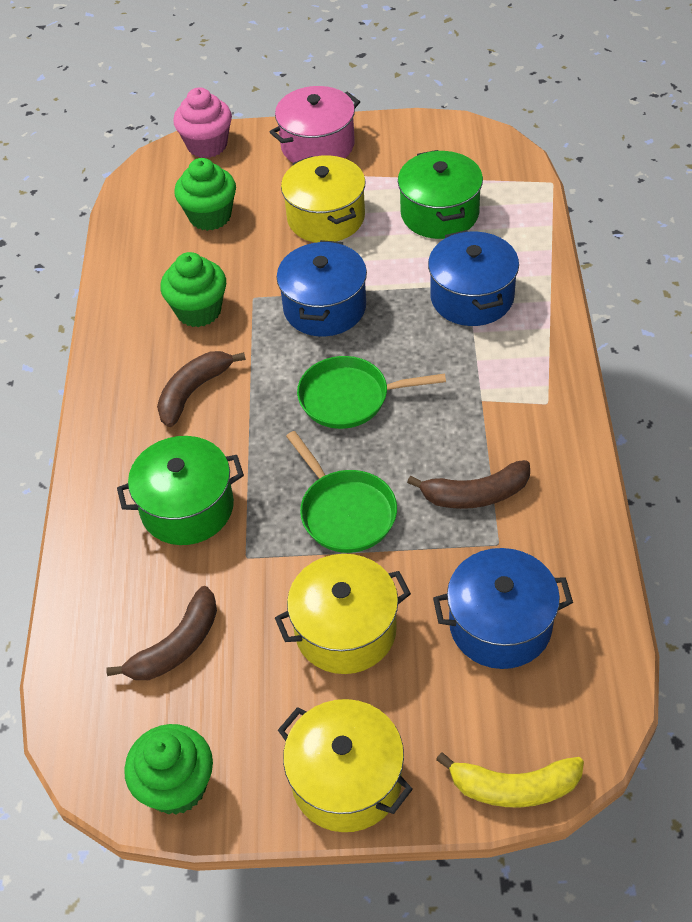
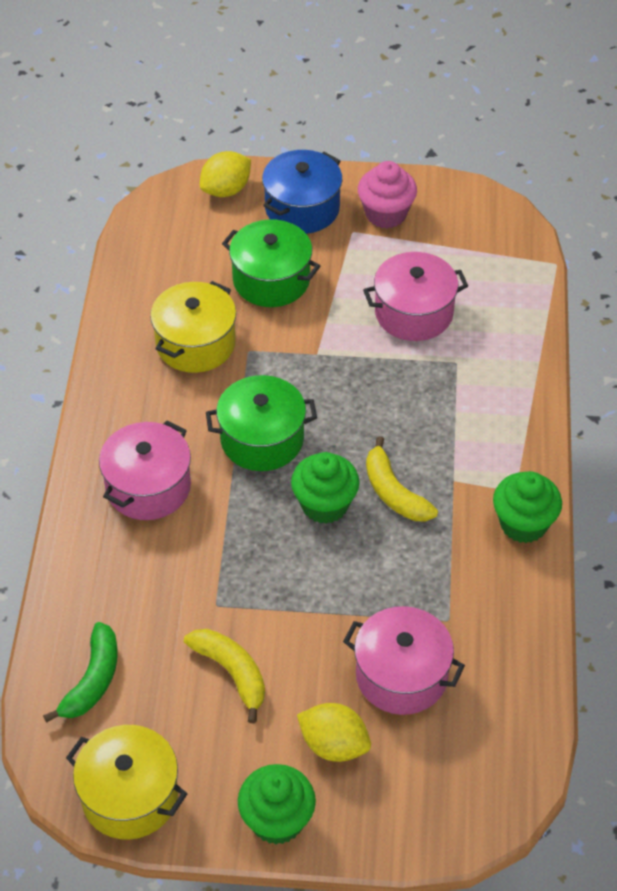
blue pot: [277,240,367,336] [428,230,519,326] [433,548,573,669] = 3 -> [262,150,342,234] = 1
brown banana: [106,586,217,680] [157,351,246,427] [407,460,530,509] = 3 -> none = 0
green banana: none = 0 -> [43,622,118,723] = 1
green pan: [286,431,397,553] [297,356,446,429] = 2 -> none = 0
pink pot: [270,86,360,163] = 1 -> [99,421,191,520] [343,606,465,715] [363,252,468,341] = 3
yellow banana: [436,753,584,808] = 1 -> [184,629,265,723] [366,436,438,521] = 2
yellow lemon: none = 0 -> [200,151,251,197] [297,703,371,762] = 2
yellow pot: [275,554,411,674] [278,699,413,832] [281,155,365,243] = 3 -> [66,725,187,840] [150,281,236,373] = 2

